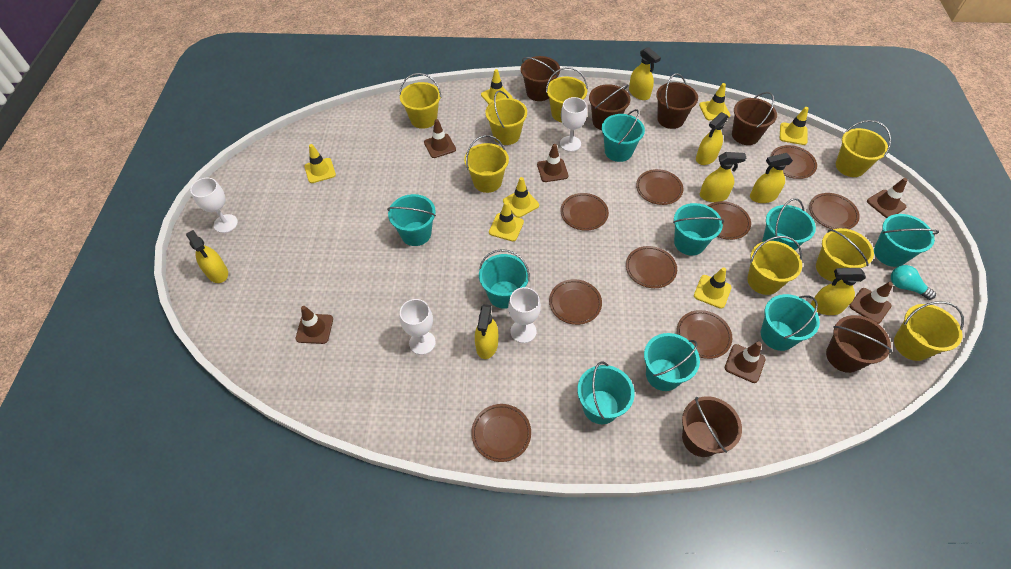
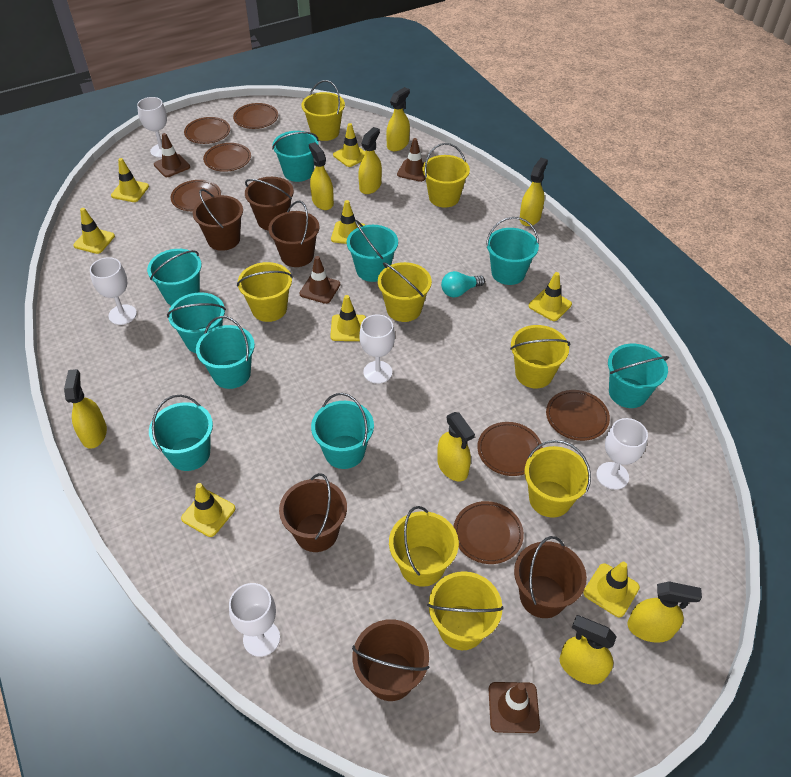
brown plate: [471,404,531,462] [549,279,602,325] [560,193,609,231] [626,246,677,288] [636,169,683,205] [677,310,732,359] [708,201,751,240] [770,145,817,179] [809,193,860,229] = 9 -> [171,180,221,211] [184,117,230,144] [203,143,251,172] [233,103,278,129] [453,501,524,564] [477,422,543,476] [546,390,610,441] = 7
brown traffic cone: [296,306,333,344] [424,119,456,158] [537,144,568,182] [725,341,765,383] [849,282,893,324] [867,178,908,218] = 6 -> [154,133,190,177] [300,256,340,304] [397,138,425,182] [489,682,540,733] = 4
white goblet: [190,178,238,233] [400,299,436,355] [508,287,541,343] [560,97,587,152] = 4 -> [90,257,137,325] [137,97,167,158] [229,583,280,657] [359,314,395,384] [597,418,648,490] = 5
yellow spray bottle: [186,230,228,283] [475,304,498,359] [629,47,661,100] [696,112,729,165] [700,152,746,202] [750,153,793,203] [811,268,866,315] = 7 -> [64,369,107,449] [309,142,334,210] [358,127,382,194] [386,87,410,151] [437,412,475,482] [520,158,548,226] [560,615,616,685] [627,581,702,643] = 8
yellow traffic cone: [304,144,336,183] [481,69,513,104] [489,201,524,241] [503,177,539,218] [694,267,732,309] [699,83,731,120] [780,107,809,145] = 7 -> [73,208,115,254] [111,158,149,202] [181,483,235,537] [330,295,366,341] [331,200,365,244] [333,123,365,167] [529,272,572,321] [583,562,640,617] = 8

